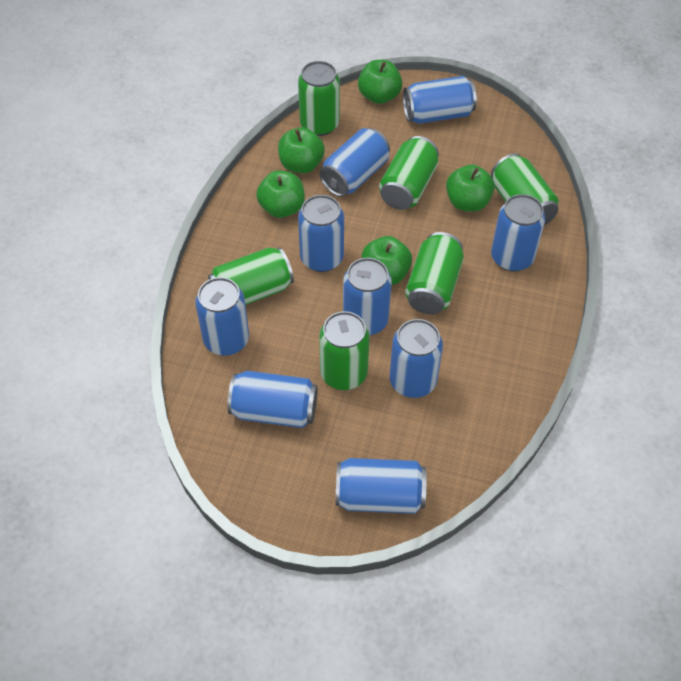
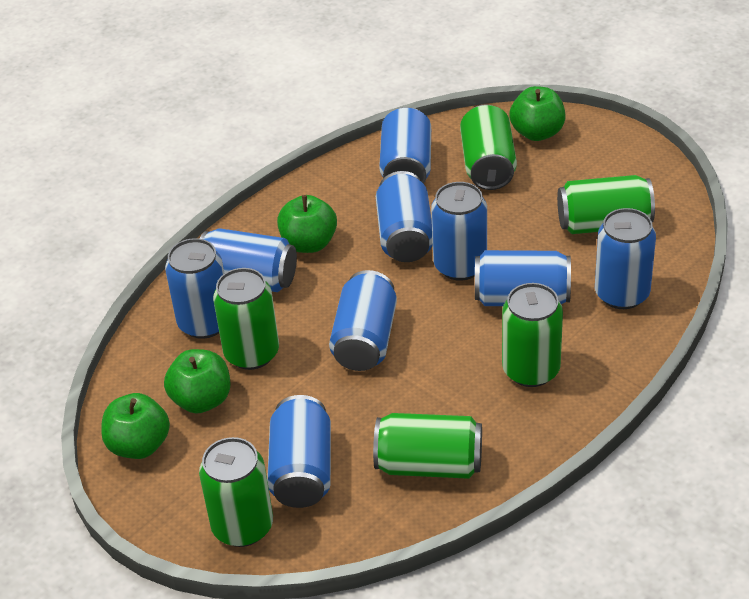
green apple: [256,170,305,218] [278,127,325,173] [358,60,402,104] [361,236,412,285] [446,165,495,212] = 5 -> [101,393,170,459] [164,349,230,413] [277,195,337,253] [509,86,565,141] = 4

